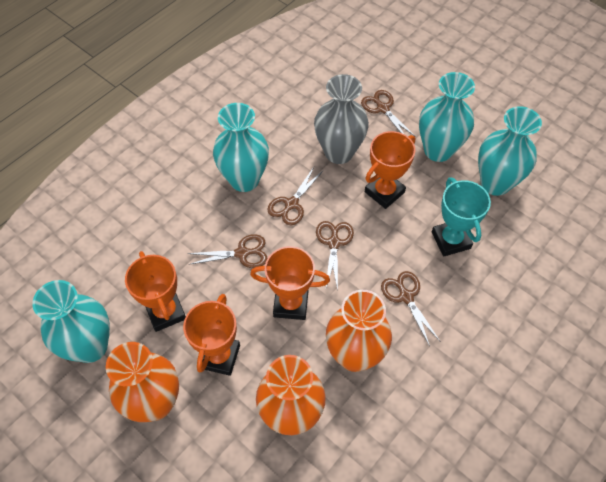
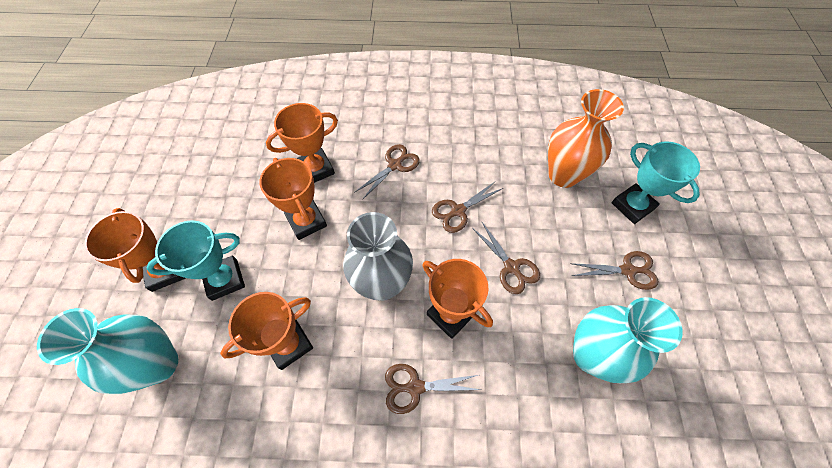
orange trophy: [125,251,186,332] [183,294,240,376] [250,246,330,320] [365,131,415,209] = 4 -> [84,208,185,292] [220,292,313,370] [259,158,327,240] [266,103,338,183] [422,259,493,339] = 5
orange vase: [106,342,179,422] [256,355,326,435] [326,290,392,372] = 3 -> [548,89,624,188] = 1
turquoise trophy: [432,177,491,256] = 1 -> [147,220,245,301] [612,141,700,224] = 2
turquoise vase: [32,280,110,363] [213,103,269,192] [419,72,475,162] [478,106,542,196] = 4 -> [37,308,178,394] [573,297,683,383] = 2

